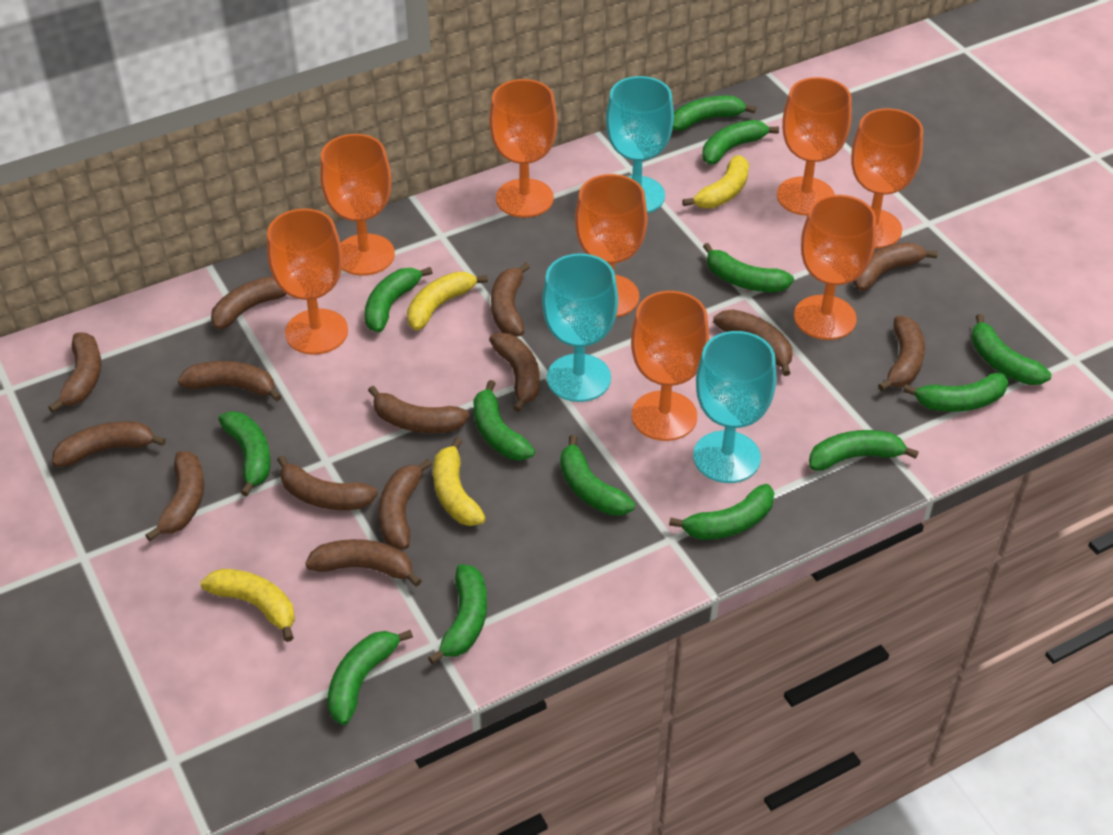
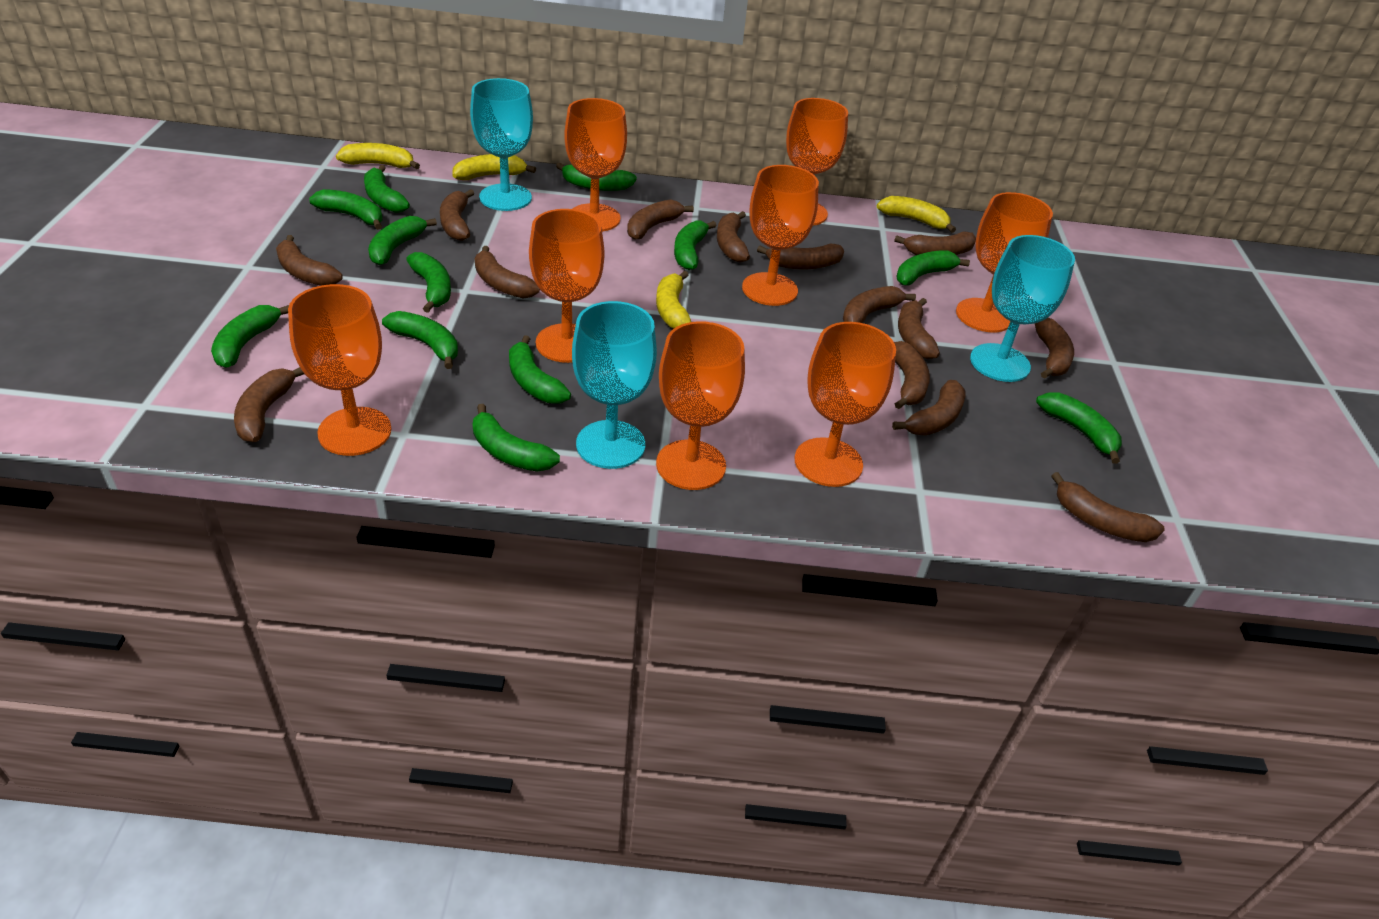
green banana: [218,411,271,496] [327,630,413,725] [365,267,433,333] [428,564,487,664] [474,380,535,461] [560,435,635,516] [669,484,774,540] [673,96,756,131] [702,120,779,165] [703,243,794,292] [809,430,919,471] [903,373,1009,412] [971,314,1051,385] = 13 -> [211,305,289,368] [309,189,383,230] [364,165,410,213] [368,216,437,265] [382,311,458,369] [406,252,451,313] [473,404,560,472] [509,335,571,404] [556,163,637,191] [674,221,717,270] [896,250,970,285] [1036,392,1122,464] = 12

